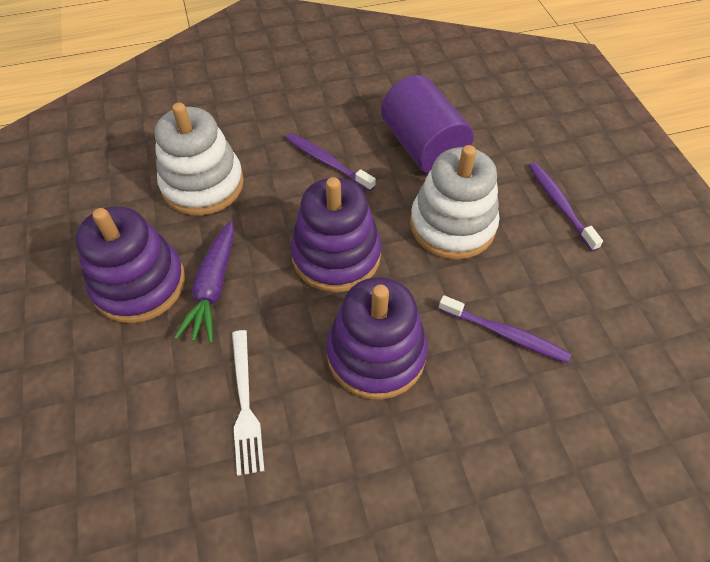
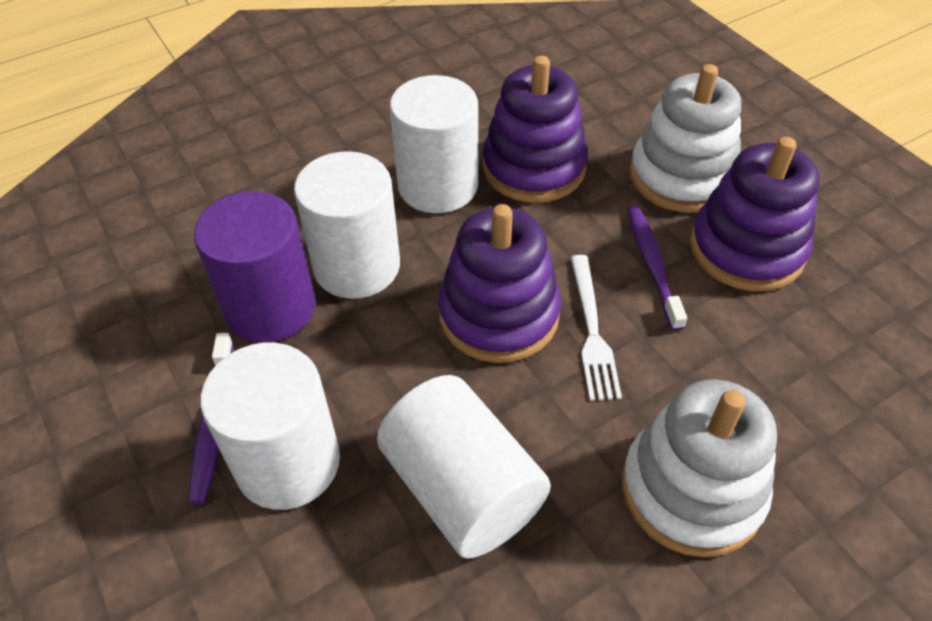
purple carrot: [174,220,234,343] = 1 -> none = 0
purple toothbrush: [286,133,376,191] [439,295,571,363] [529,162,603,251] = 3 -> [189,333,233,504] [627,206,687,331] = 2
white cylinder: none = 0 -> [200,343,340,510] [294,151,400,299] [377,375,551,559] [390,75,478,213] = 4

